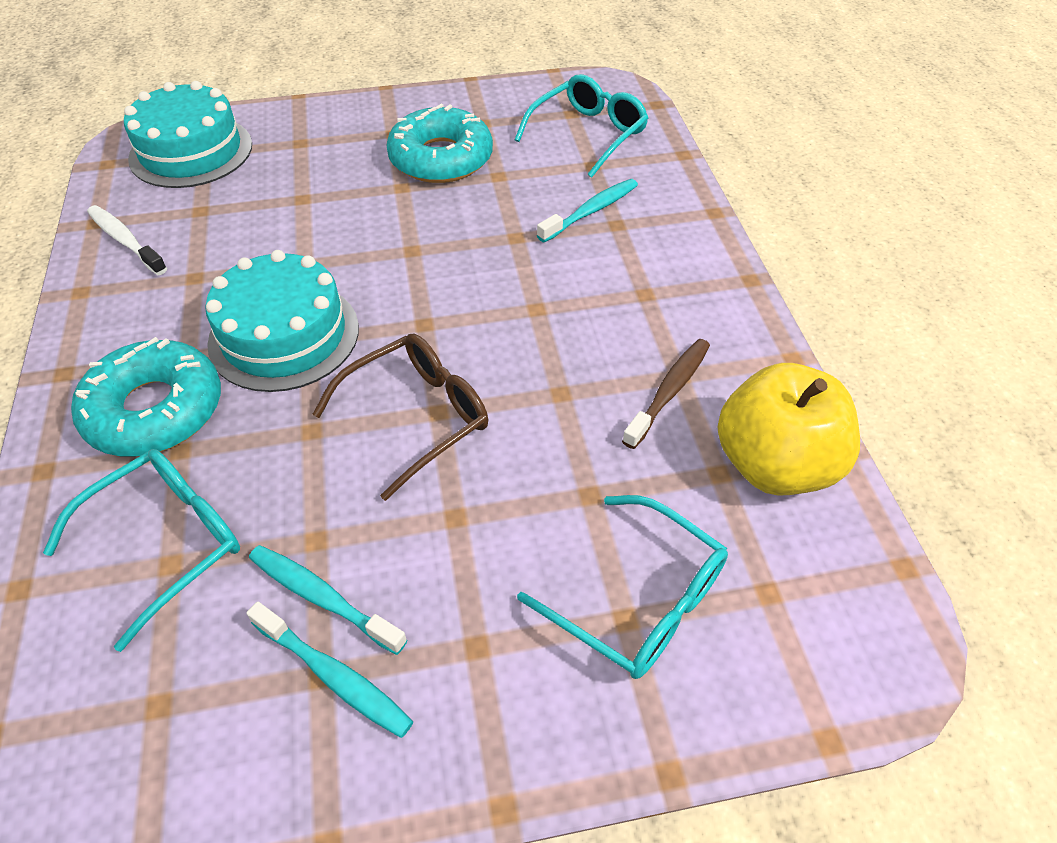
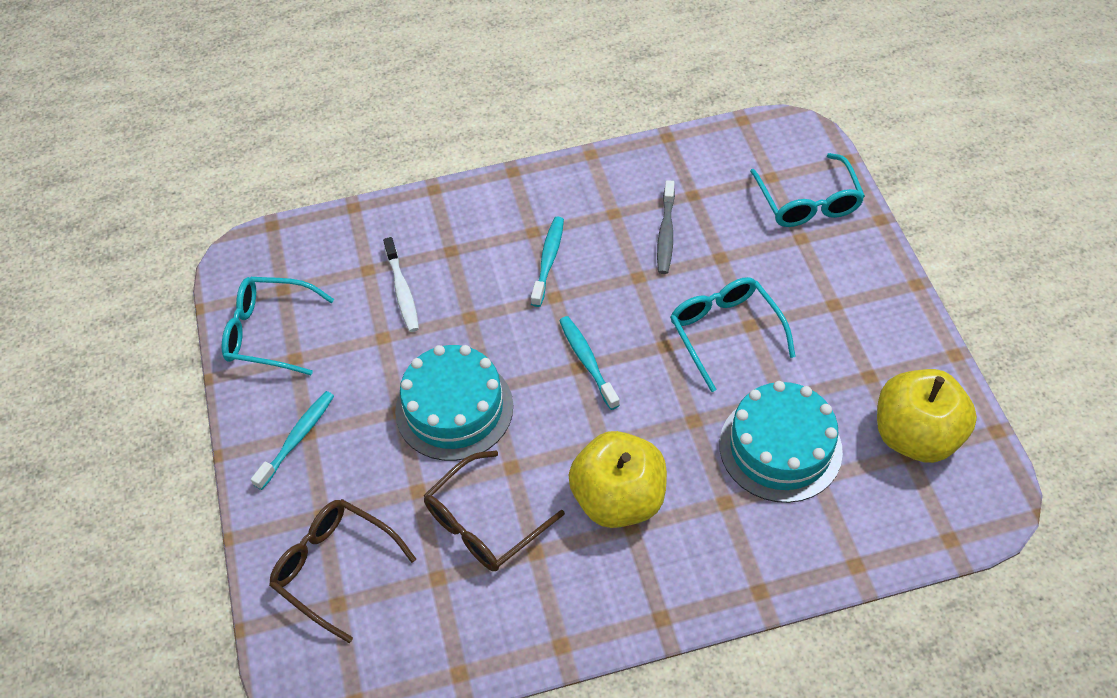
brown glasses: [313,334,488,501] = 1 -> [269,499,416,643] [423,450,565,571] = 2
brown toothbrush: [622,339,710,449] = 1 -> none = 0
grey toothbrush: none = 0 -> [657,180,675,274] = 1
turquoise donut: [71,337,221,456] [386,104,493,183] = 2 -> none = 0
yellow apple: [717,363,860,496] = 1 -> [568,431,667,528] [877,369,977,463] = 2

